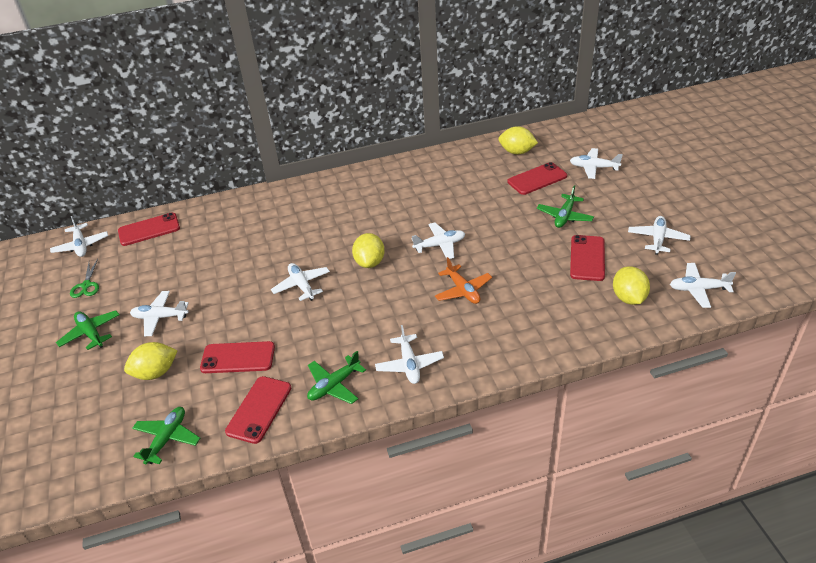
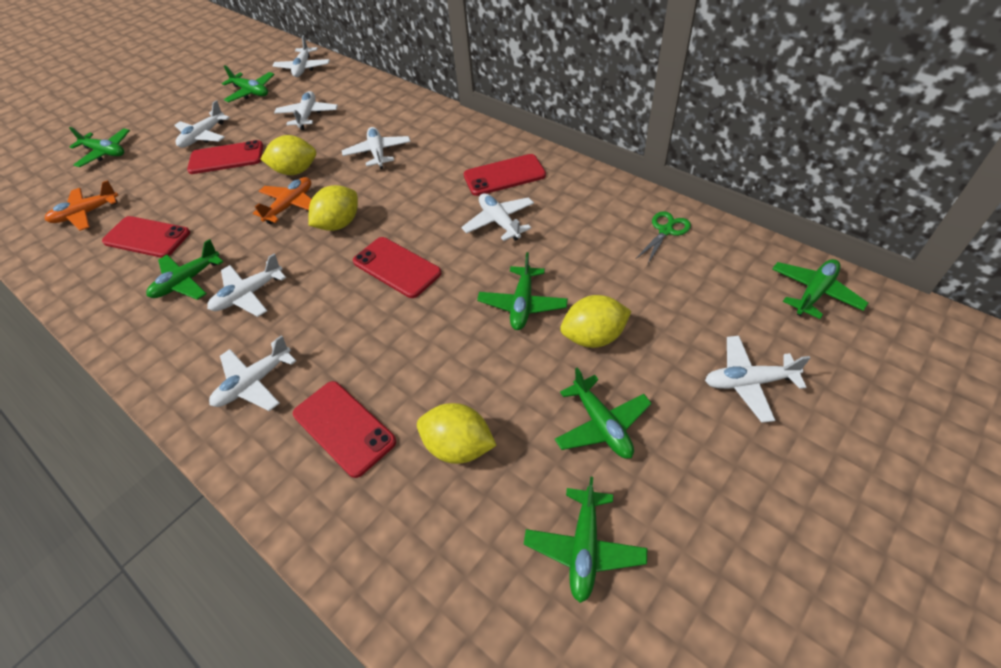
green plane: [56,310,119,350] [132,407,200,464] [307,351,366,404] [537,185,594,228] = 4 -> [69,127,130,167] [146,239,223,300] [222,66,275,102] [477,252,568,330] [524,476,647,603] [555,367,652,459] [772,259,868,319] = 7
orange plane: [435,257,492,304] = 1 -> [45,180,119,231] [253,177,312,224] = 2

